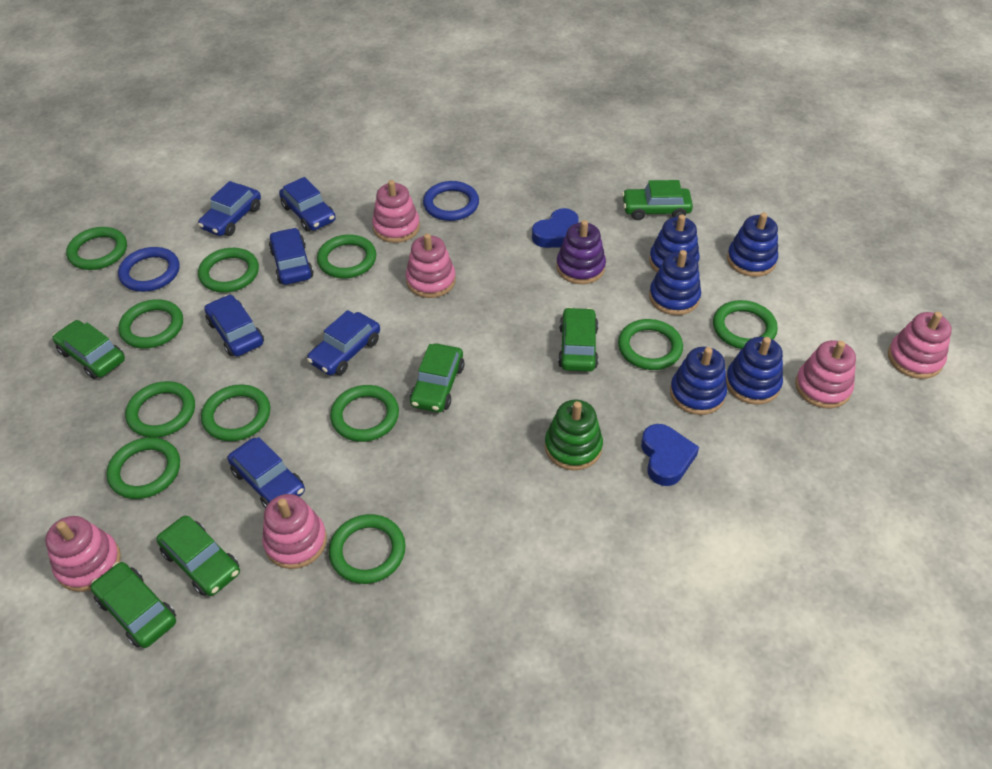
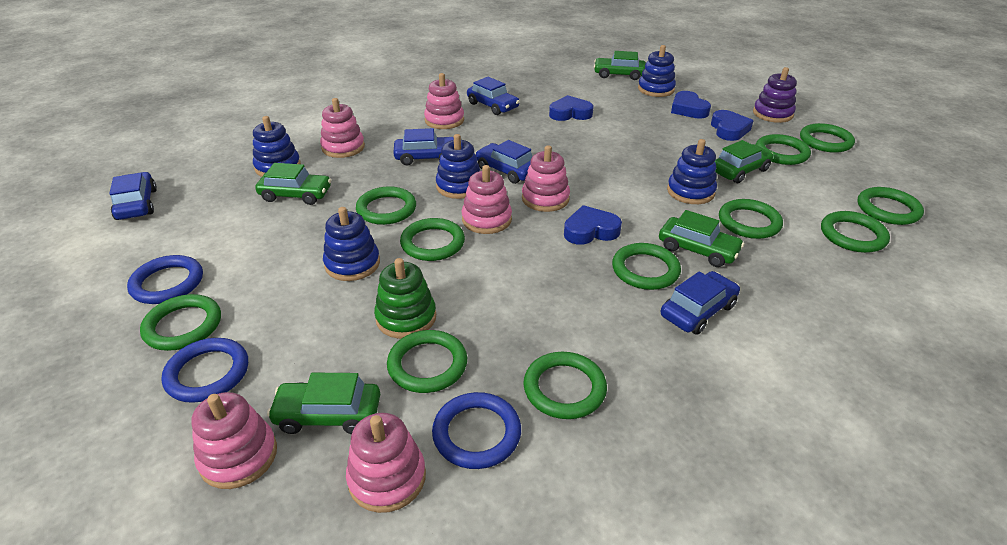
blue car: [198,181,261,236] [204,294,264,356] [228,437,305,508] [269,228,314,285] [279,177,336,232] [307,310,380,375] = 6 -> [109,172,157,220] [393,128,454,165] [467,77,520,115] [475,140,533,184] [661,271,740,335] = 5
blue heart: [532,208,579,248] [641,424,699,486] = 2 -> [549,95,593,121] [564,205,622,245] [671,91,711,119] [711,110,753,141] = 4
blue ring: [118,247,180,292] [423,181,479,221] = 2 -> [127,255,203,304] [161,338,248,403] [432,392,521,469] = 3
green car: [52,320,125,379] [90,562,176,648] [156,516,240,596] [410,344,464,412] [558,307,598,372] [622,180,693,220] = 6 -> [255,163,331,205] [267,373,380,434] [594,51,646,80] [659,210,744,267] [715,140,773,183] = 5

